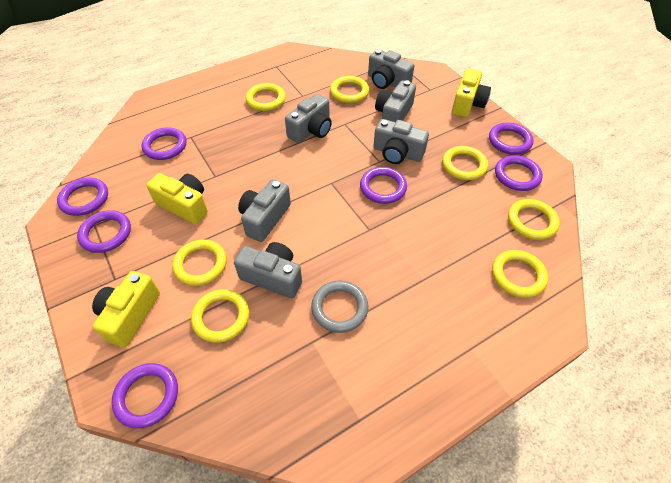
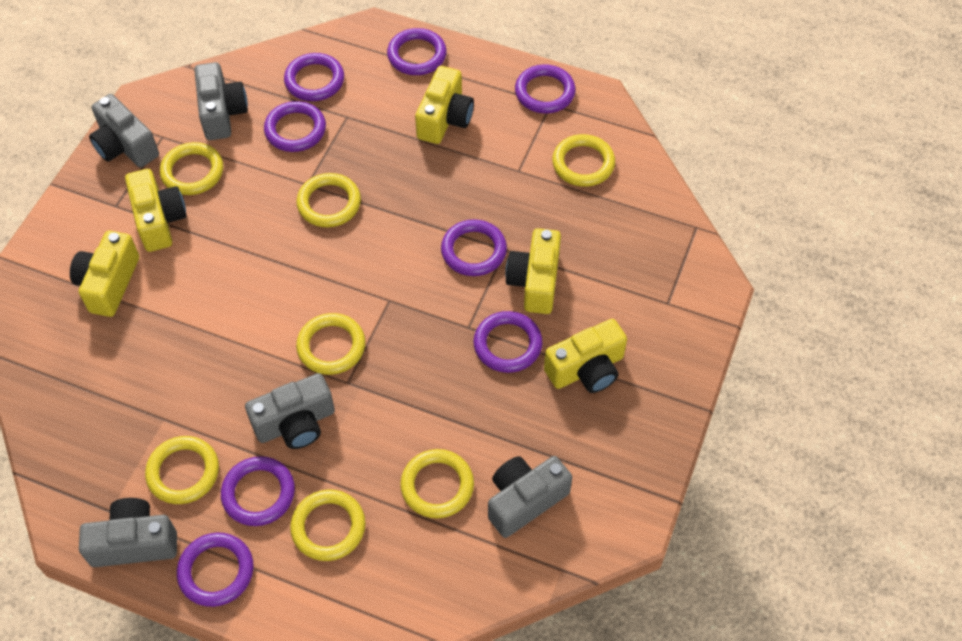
grey camera: [234,242,302,298] [238,179,291,242] [285,94,332,143] [368,49,414,89] [373,119,429,164] [375,80,416,122] = 6 -> [79,498,177,567] [89,94,159,168] [194,62,248,140] [245,373,335,449] [488,456,572,538] = 5
grey ring: [311,281,368,333] = 1 -> none = 0
purple ring: [57,178,108,216] [77,210,131,253] [112,363,178,428] [141,127,186,160] [360,167,407,204] [489,123,533,155] [495,155,543,191] = 7 -> [177,532,254,607] [221,456,295,526] [264,101,326,152] [284,53,344,101] [387,28,447,75] [441,219,507,276] [474,311,542,373] [515,64,575,114] = 8
yellow camera: [92,271,160,348] [146,173,208,224] [452,68,491,117] = 3 -> [70,231,139,317] [125,169,187,252] [415,66,474,144] [505,228,561,314] [544,319,627,393] = 5

